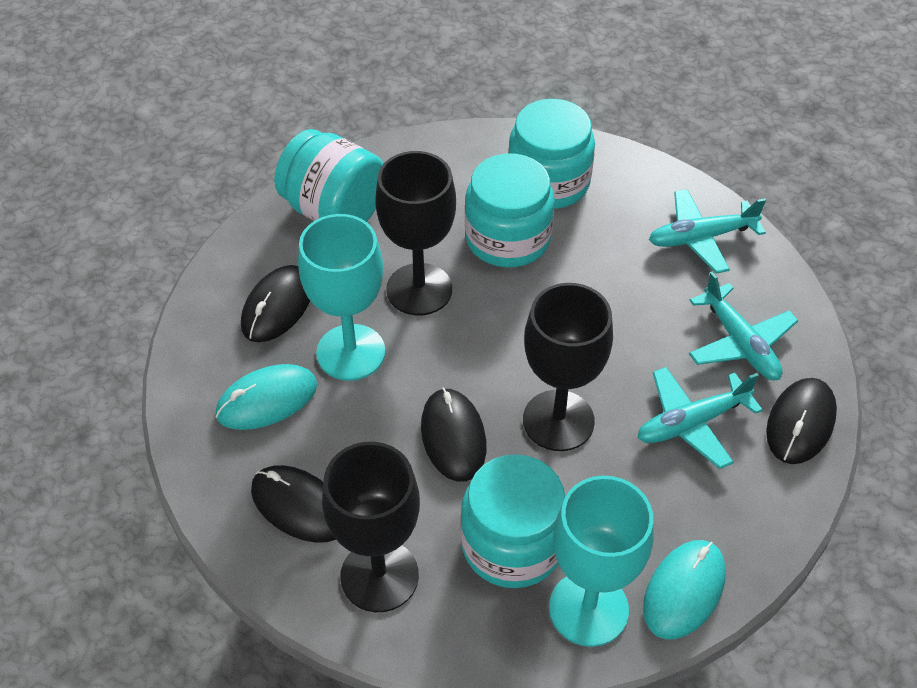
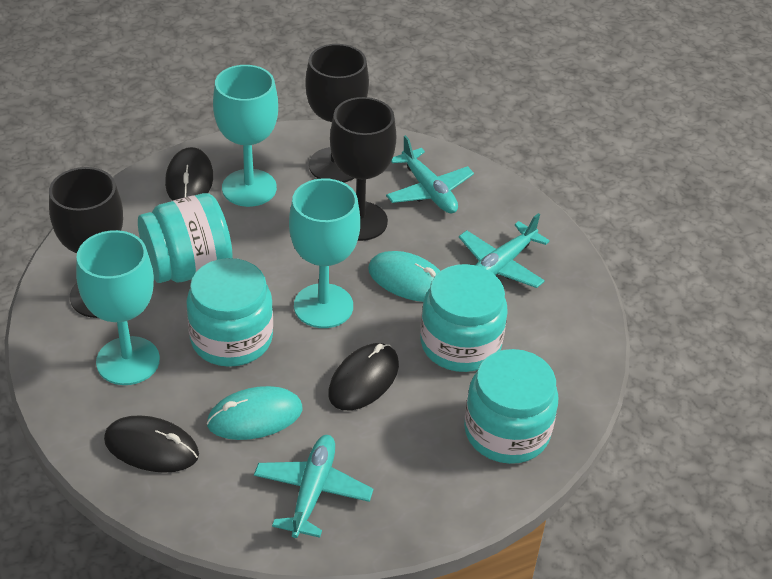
black mouse: [241,265,310,342] [251,465,336,543] [421,387,487,482] [766,378,837,464] = 4 -> [104,415,199,473] [165,147,213,201] [328,343,399,410] = 3
turquoise goblet: [298,214,385,381] [549,476,654,647] = 2 -> [76,230,160,385] [213,65,278,207] [289,178,360,328] = 3

